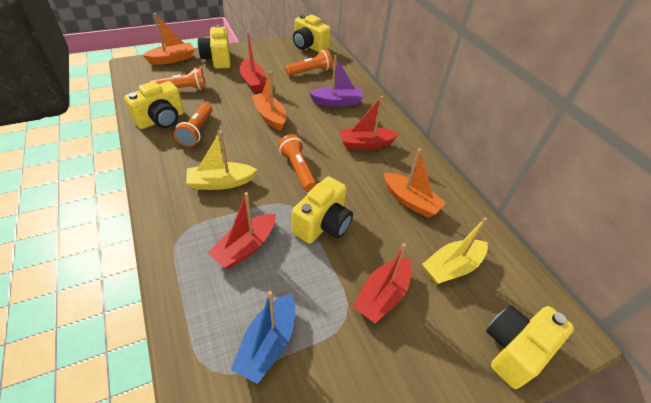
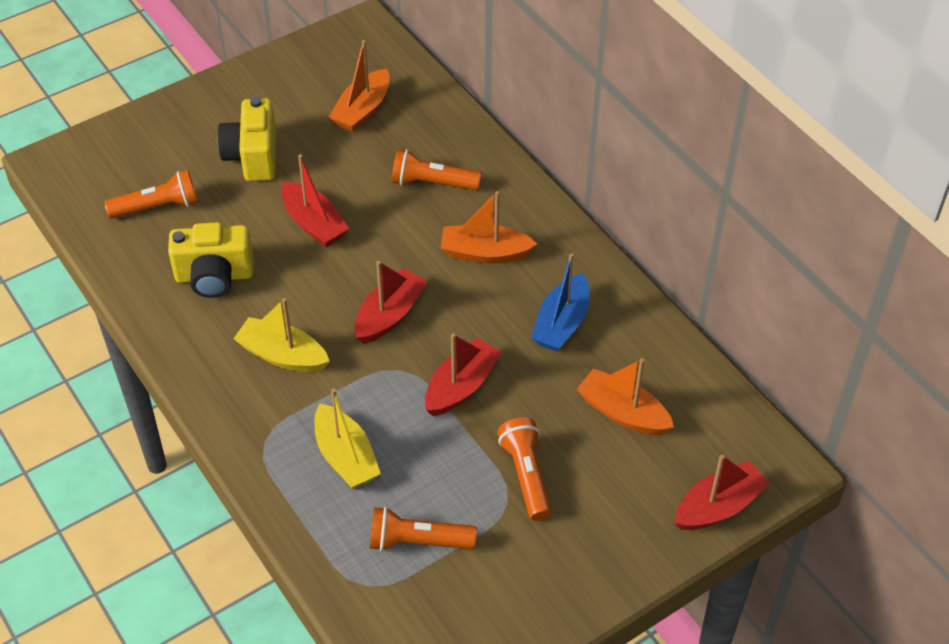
purple boat: [309,55,364,107] = 1 -> none = 0
yellow camera: [124,81,184,129] [198,25,231,69] [292,177,353,244] [293,14,331,53] [486,305,574,389] = 5 -> [168,222,254,298] [217,97,276,181] = 2

